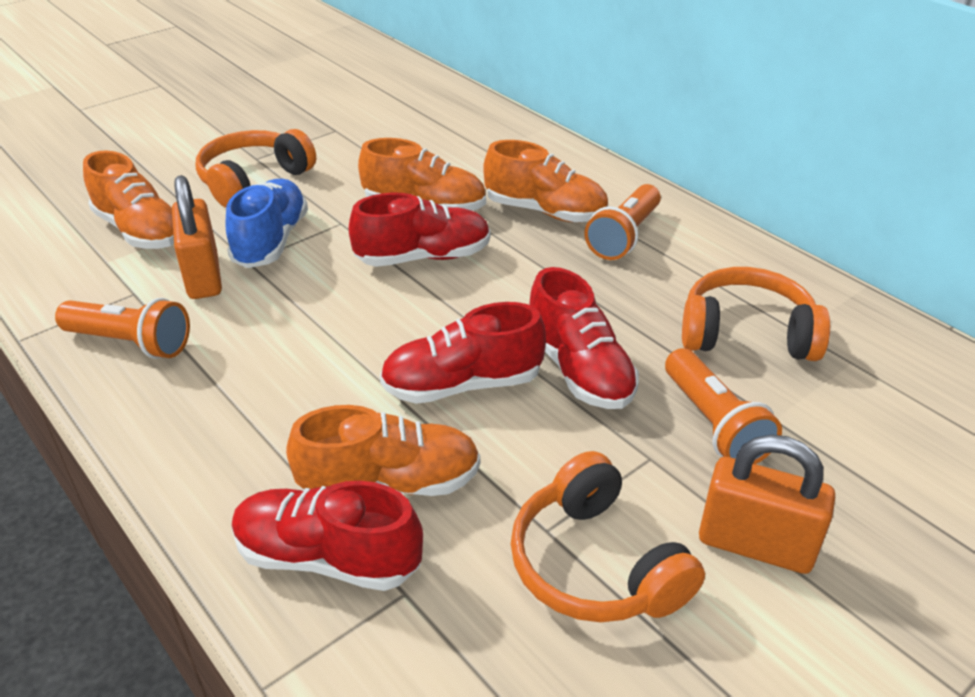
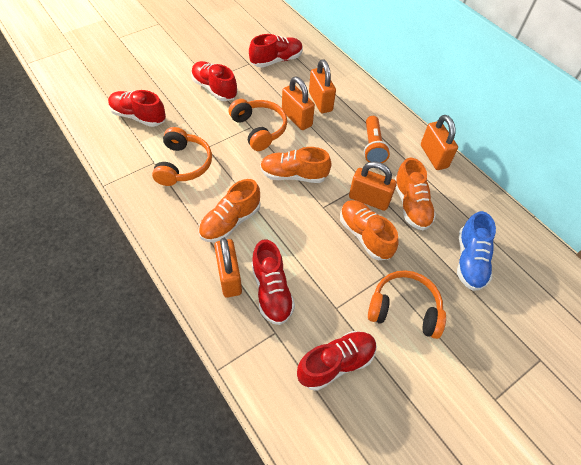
orange flashlight: [55,298,190,359] [584,184,661,260] [665,348,782,464] = 3 -> [364,116,390,163] = 1
orange padlock: [172,175,222,299] [699,435,835,574] = 2 -> [214,238,242,298] [282,77,315,130] [309,59,336,113] [349,161,397,211] [421,115,458,170] = 5
red shoe: [232,481,423,591] [349,192,491,267] [380,302,546,404] [529,267,639,409] = 4 -> [108,90,166,127] [191,61,238,101] [249,34,303,68] [251,240,295,325] [297,331,377,391] = 5

